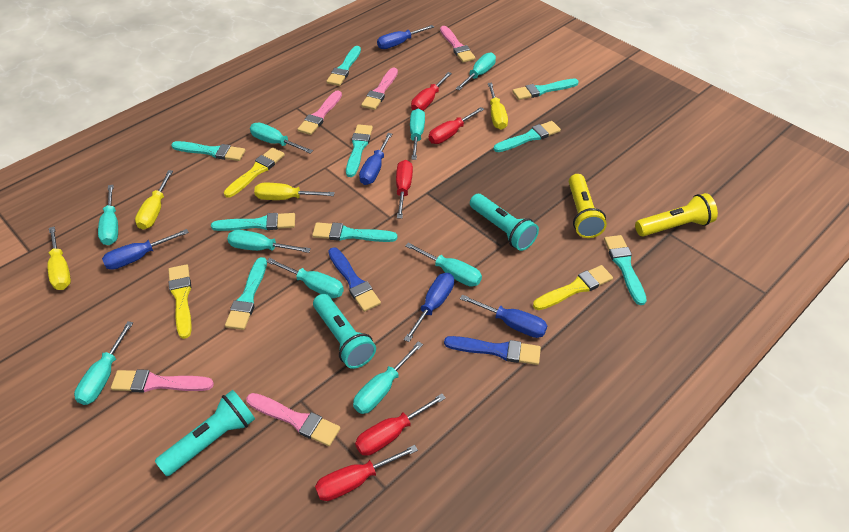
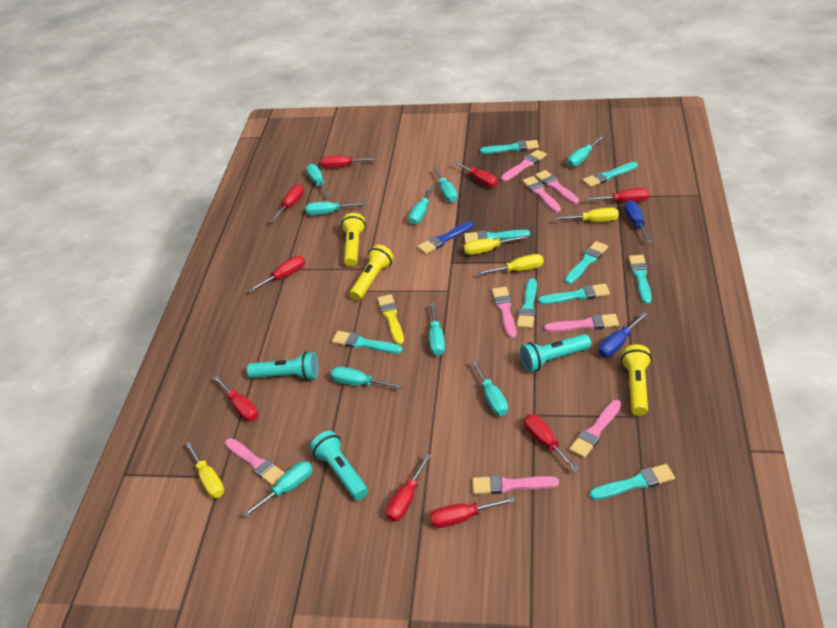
blue brush: [328,247,381,312] [444,336,541,365] = 2 -> [417,221,473,254] = 1
blue screwdriver: [102,229,189,270] [359,133,392,185] [377,25,434,49] [404,273,454,342] [460,294,548,338] = 5 -> [598,312,648,357] [624,200,652,243] = 2
pink brush: [111,369,214,392] [246,393,340,446] [297,90,342,135] [361,68,398,110] [440,26,475,63] = 5 -> [225,438,284,486] [472,475,559,494] [492,287,517,338] [501,150,547,181] [522,176,561,213] [535,170,579,204] [544,314,619,332] [569,400,621,458] = 8
red screwdriver: [315,445,418,501] [355,393,446,456] [396,160,413,219] [411,72,452,111] [429,107,484,144] = 5 -> [214,375,258,421] [248,256,305,292] [269,184,304,223] [321,156,378,168] [386,454,431,522] [430,497,515,528] [452,161,498,188] [524,414,579,472] [585,188,649,202] = 9
yellow brush: [168,264,191,339] [224,147,285,198] [533,265,613,310] = 3 -> [377,294,404,345] = 1
yellow flashlight: [569,174,607,238] [635,193,718,236] = 2 -> [341,213,366,267] [350,244,394,301] [621,344,652,416] = 3

